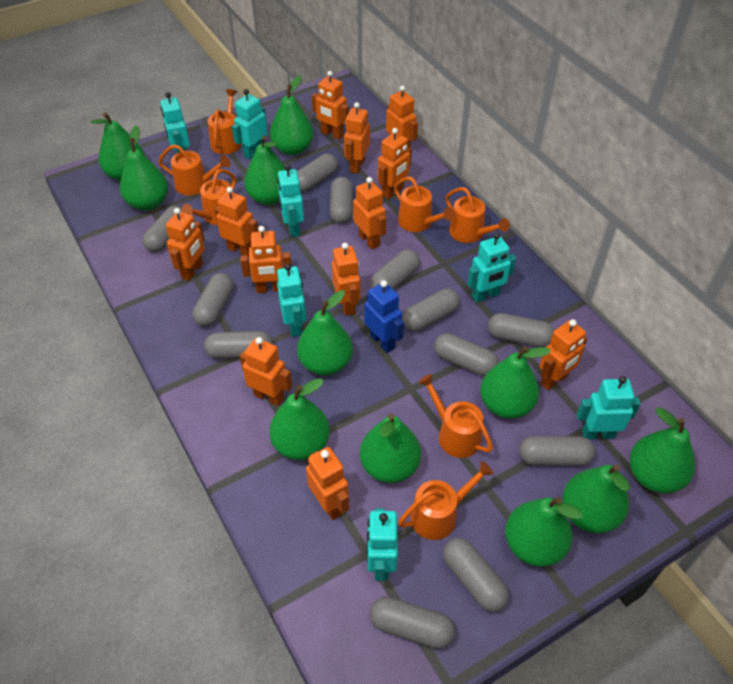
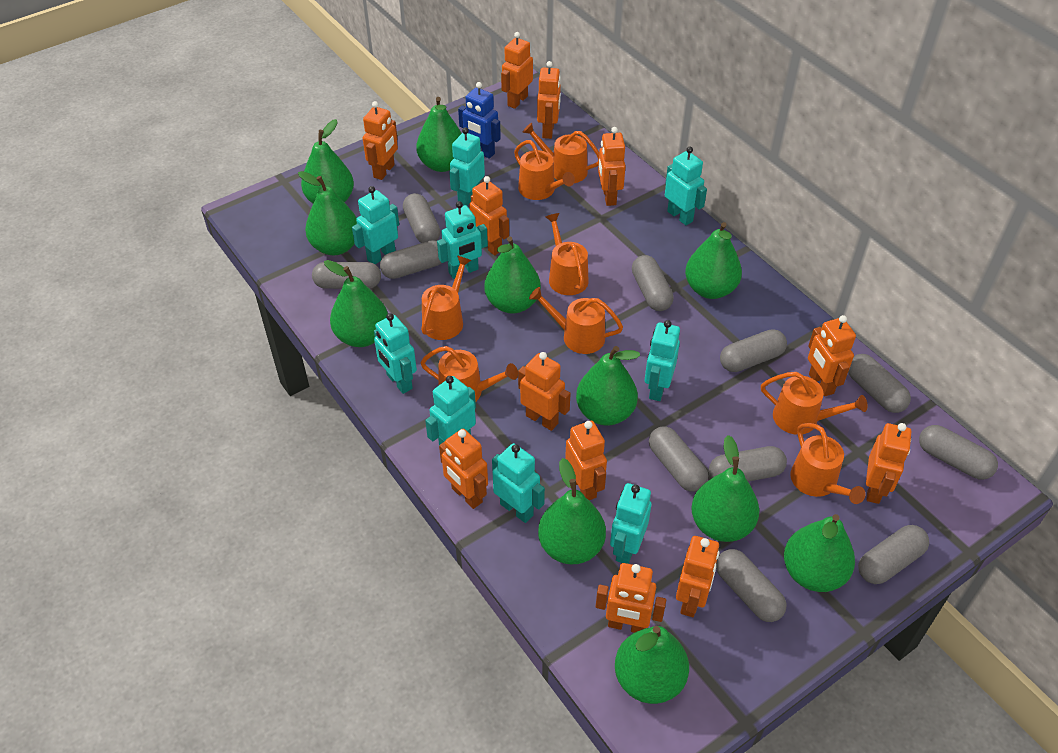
grey capsule: [143,205,182,252] [192,273,234,327] [204,331,273,359] [297,154,338,192] [330,177,353,224] [370,249,420,290] [370,597,455,649] [402,288,460,331] [434,333,499,376] [443,538,509,612] [488,313,555,347] [519,436,596,466] = 12 -> [312,262,381,289] [380,240,441,279] [403,193,440,243] [632,255,674,311] [649,426,708,492] [709,446,787,482] [716,549,786,622] [720,329,787,372] [848,354,911,413] [858,525,929,584] [919,425,998,480] = 11
orange watering can: [158,144,230,195] [181,169,236,225] [208,89,242,154] [394,177,455,232] [398,461,494,540] [418,374,493,458] [445,187,510,243] = 7 -> [420,346,518,401] [421,255,472,340] [514,140,575,200] [522,122,599,183] [529,287,623,354] [546,213,589,295] [761,372,868,435] [790,423,865,504] = 8
turquoise robot: [160,92,190,153] [232,89,268,160] [277,164,304,237] [277,264,306,337] [367,508,398,581] [467,233,516,302] [577,376,641,440] = 7 -> [352,186,399,264] [374,313,417,394] [425,376,476,445] [437,201,488,279] [449,127,485,206] [492,443,545,523] [610,483,652,564] [645,320,680,401] [665,146,707,225] = 9

